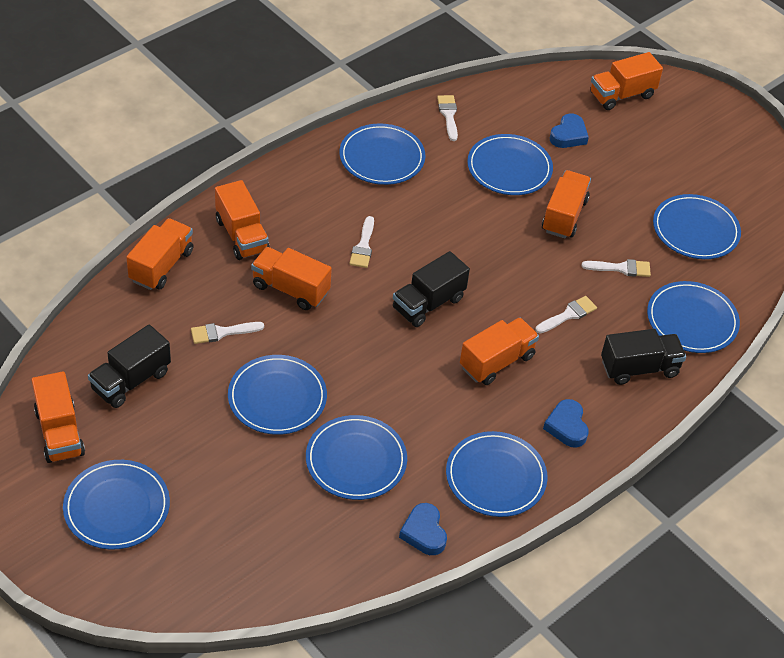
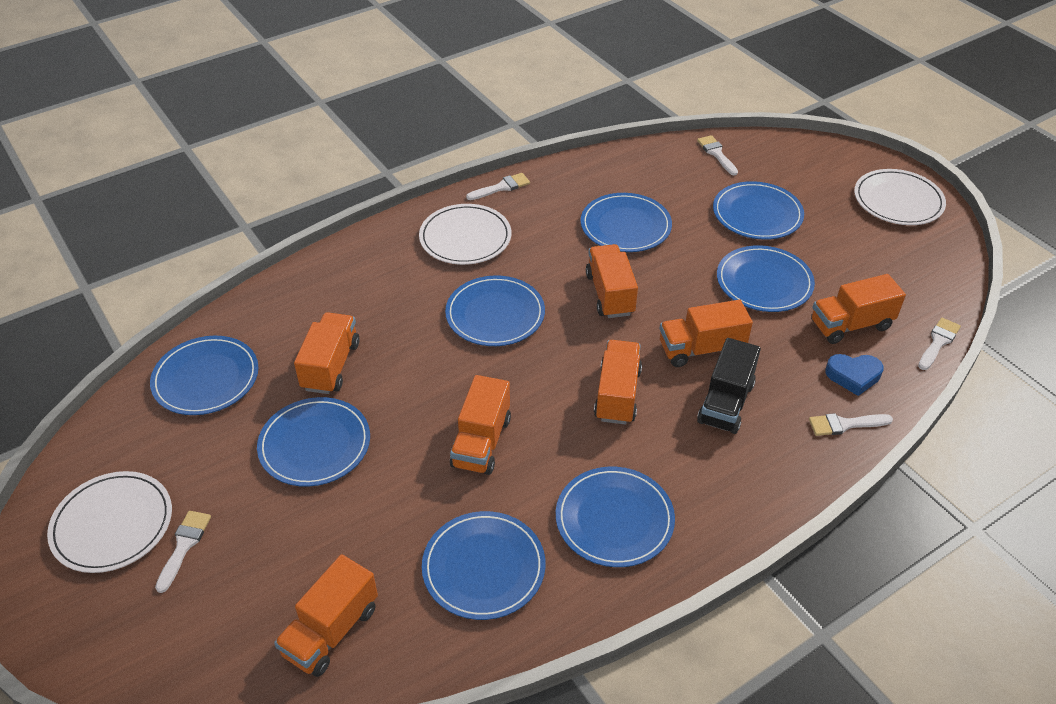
black truck: [88,325,171,408] [393,251,470,327] [601,329,686,385] = 3 -> [697,338,761,434] = 1
blue heart: [399,503,447,555] [543,399,589,448] [550,113,589,148] = 3 -> [825,354,884,396] = 1
white plate: none = 0 -> [47,471,172,573] [419,204,511,265] [854,169,946,225] = 3

